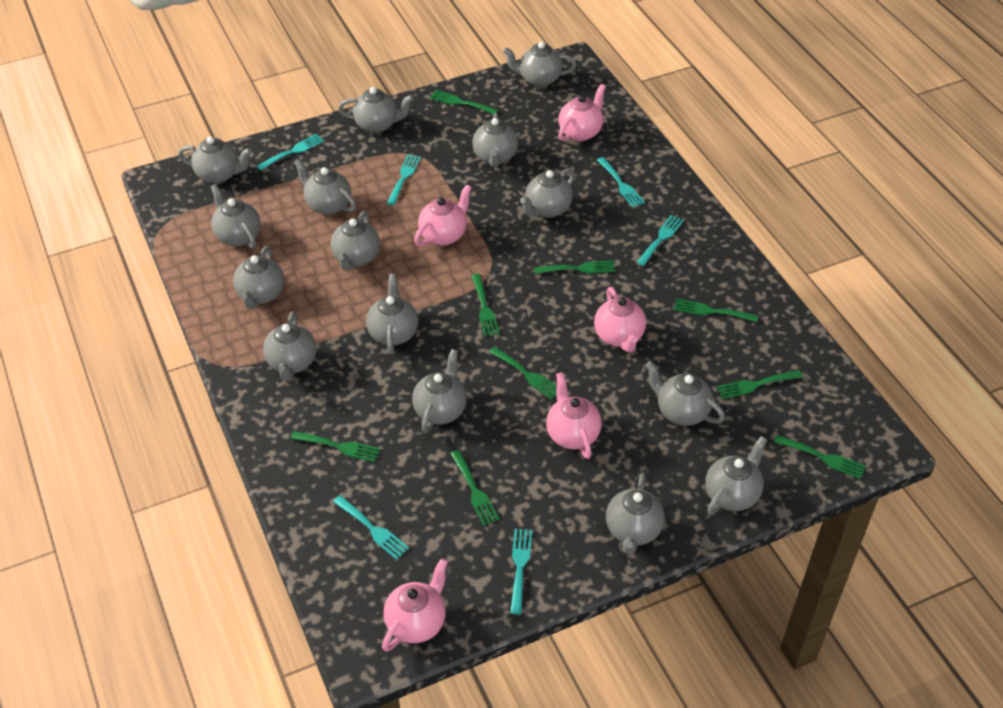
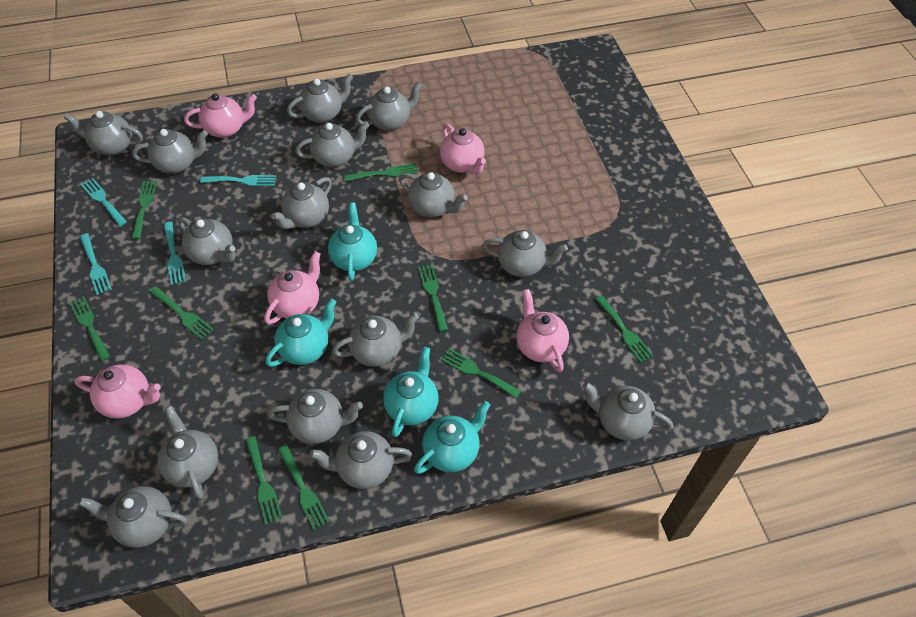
turquoise fork: [256,134,324,171] [333,495,409,560] [387,154,421,205] [510,529,532,615] [597,157,645,207] [637,215,684,266] = 6 -> [80,233,112,295] [81,178,127,226] [164,222,186,285] [200,175,276,186] = 4
turquoise teapot: none = 0 -> [265,298,336,367] [328,203,377,281] [383,347,439,437] [414,401,490,474] = 4

